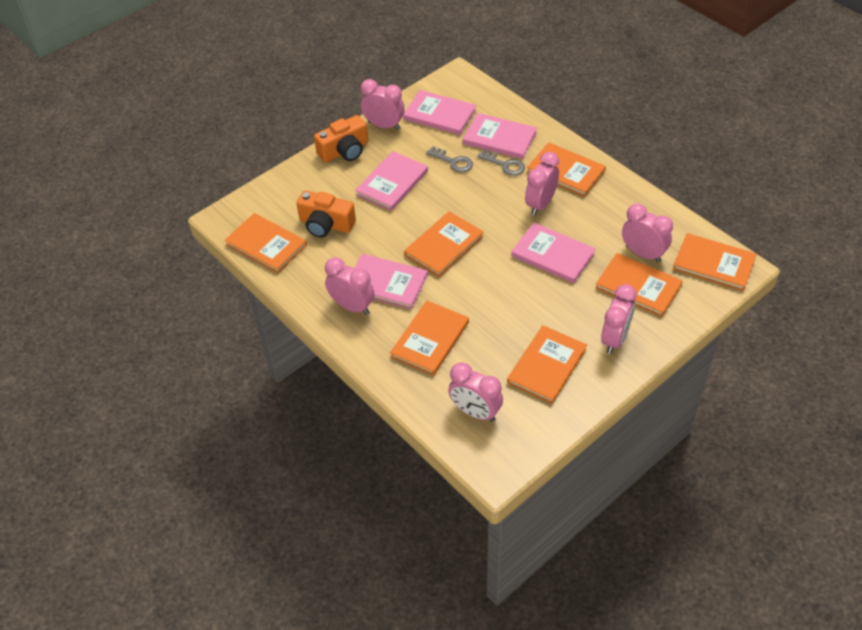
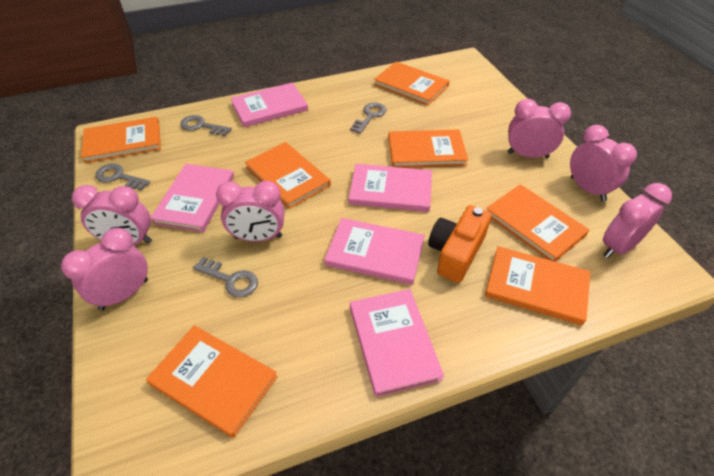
grey key: [426,146,473,172] [477,149,525,176] = 2 -> [95,164,151,191] [180,115,232,136] [193,257,258,297] [350,103,387,134] = 4
orange camera: [296,190,356,238] [314,115,368,162] = 2 -> [428,205,491,283] = 1

